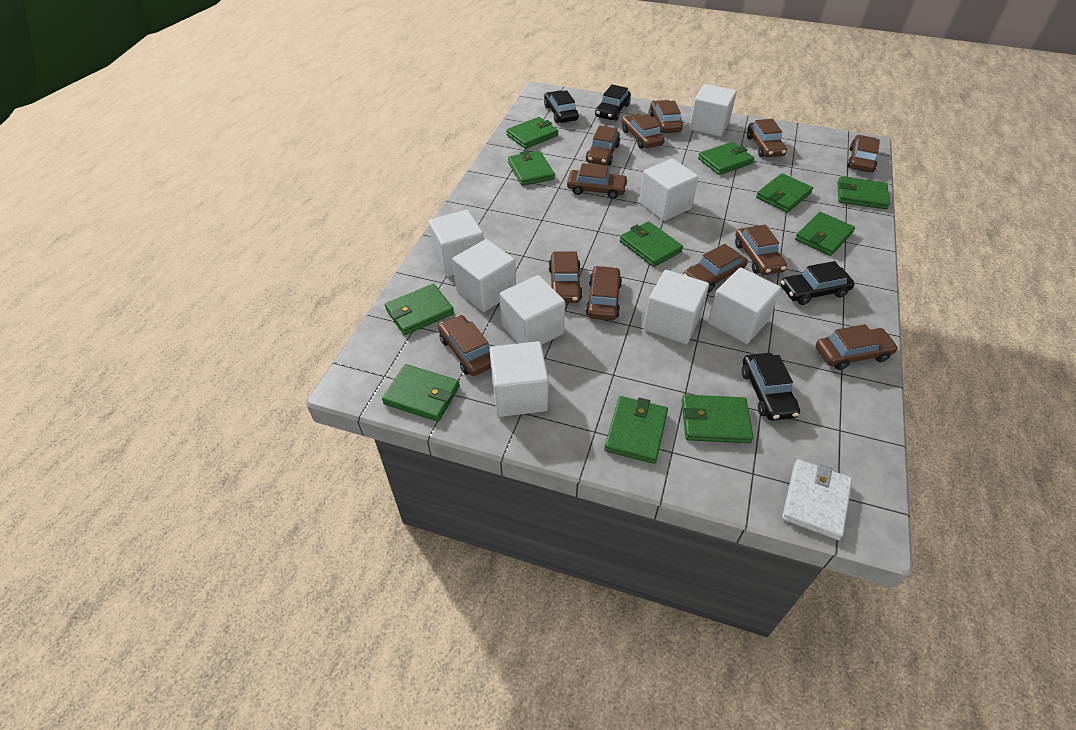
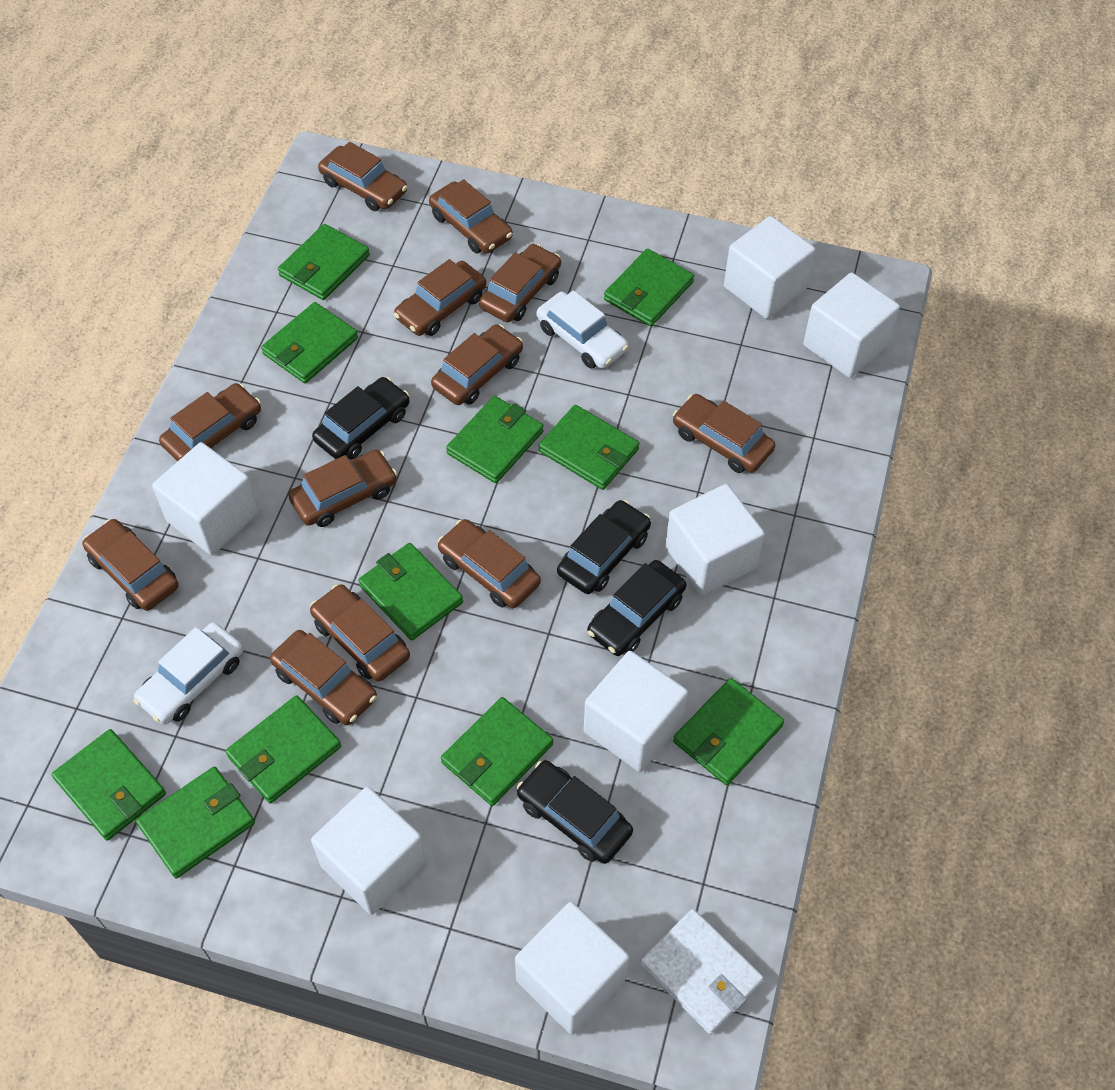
white car: none = 0 -> [134,622,243,725] [536,290,629,369] = 2
white cube: [428,210,484,277] [452,239,516,312] [490,341,549,417] [500,275,565,345] [639,158,699,221] [644,270,709,344] [689,84,737,137] [708,267,781,344] = 8 -> [152,442,259,555] [311,787,426,915] [515,902,629,1035] [584,651,688,772] [665,484,765,596] [724,216,815,319] [803,272,900,378] = 7

